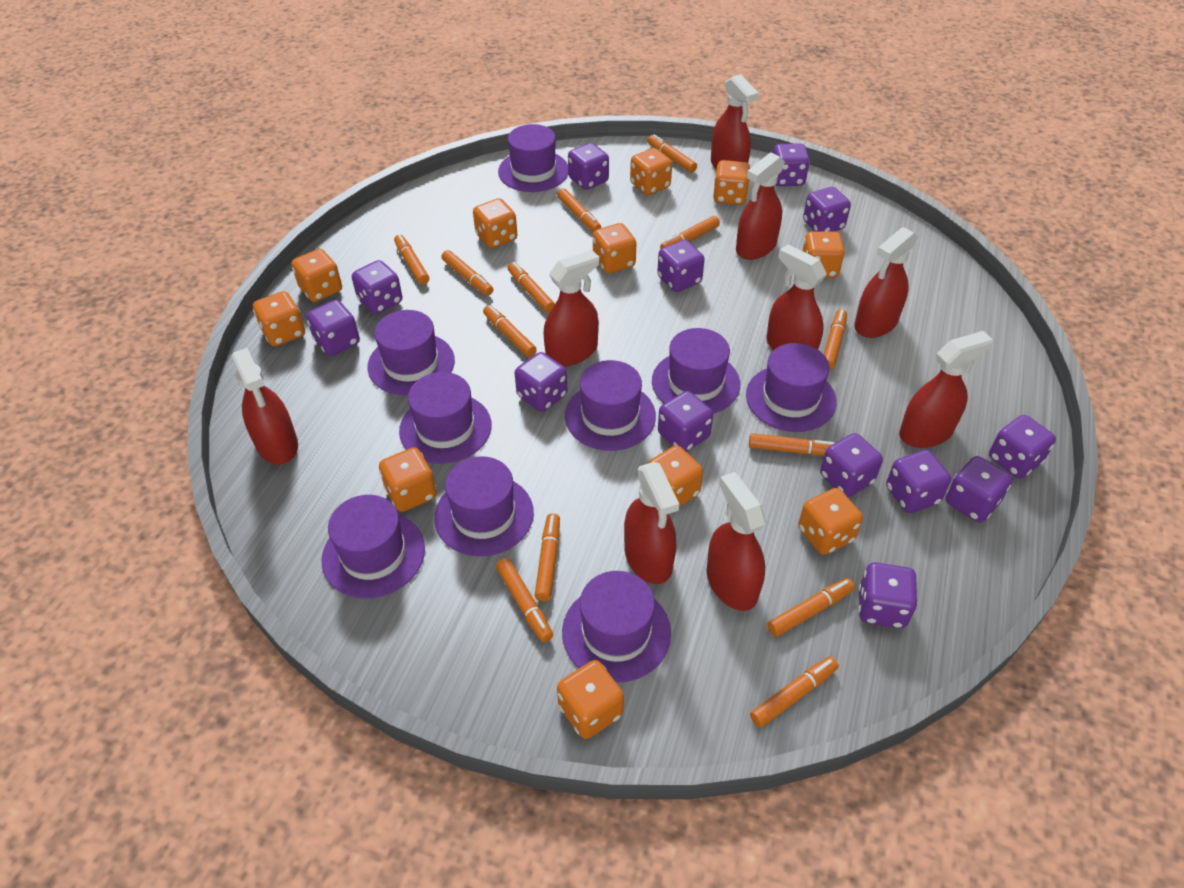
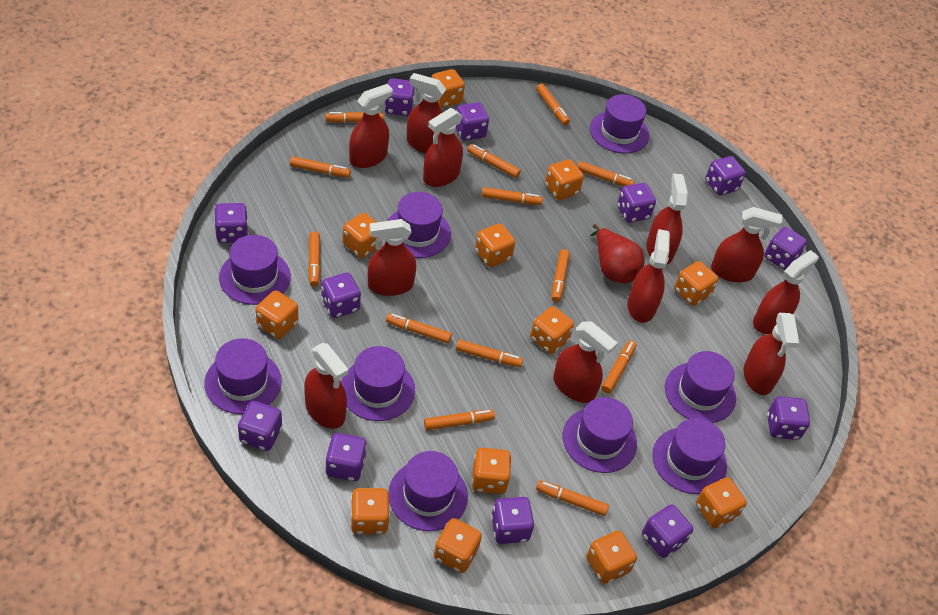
orange dice: [253,291,305,346] [291,249,342,302] [379,447,437,512] [473,198,517,248] [557,660,624,739] [593,223,636,274] [630,148,672,195] [647,445,703,507] [713,160,750,205] [798,488,863,555] [802,231,845,278] = 11 -> [256,290,298,339] [343,213,382,258] [350,488,390,534] [431,69,465,108] [434,518,482,573] [471,448,512,494] [475,223,515,267] [530,306,574,354] [545,159,584,200] [587,531,637,584] [674,261,718,306] [696,477,747,528] = 12
purple dice: [306,300,360,356] [352,260,402,314] [515,352,567,412] [568,143,609,190] [657,240,705,292] [658,391,713,452] [773,143,810,186] [803,187,851,232] [820,433,883,497] [858,562,918,628] [886,450,951,513] [945,456,1012,523] [989,415,1056,478] = 13 -> [214,203,248,243] [238,401,282,451] [321,273,361,318] [325,433,367,481] [385,78,415,116] [456,102,489,141] [491,497,534,544] [617,183,656,222] [642,505,693,558] [705,156,746,196] [764,227,807,270] [767,396,810,440] = 12
red pear: none = 0 -> [590,224,644,283] = 1
red spray bottle: [232,348,298,465] [543,250,599,366] [624,462,679,584] [706,472,766,611] [711,74,759,169] [736,153,785,260] [766,244,827,350] [854,227,918,338] [899,331,993,448] = 9 -> [304,343,349,429] [349,84,393,168] [368,219,416,296] [407,73,446,154] [423,108,463,187] [553,321,618,403] [628,229,670,323] [646,173,688,264] [711,207,782,282] [744,313,799,395] [753,250,819,334] = 11

